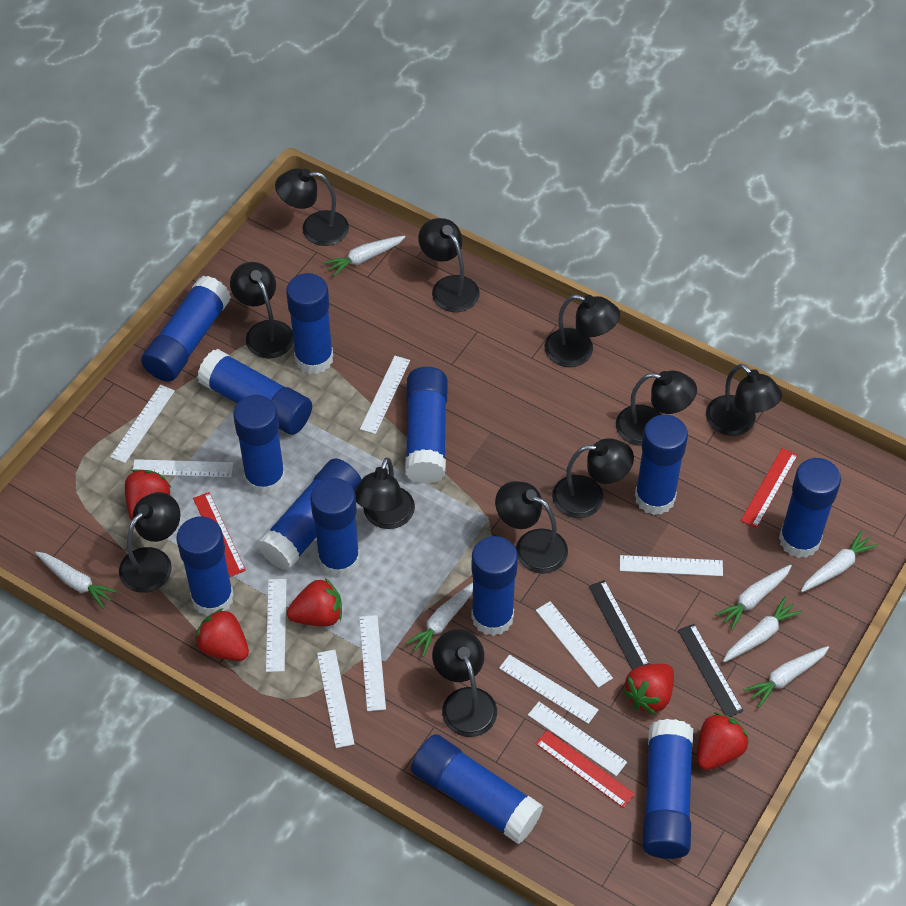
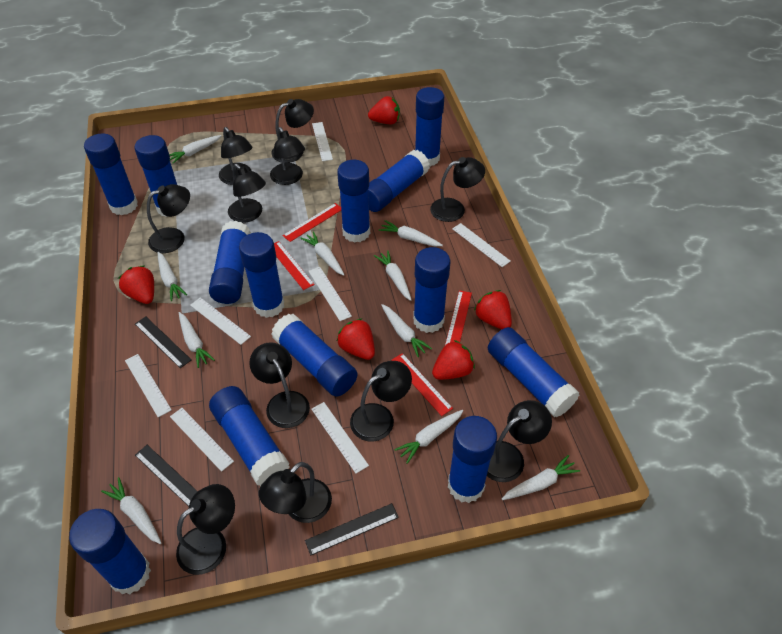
black ruler: [589,580,649,670] [678,624,743,717] = 2 -> [135,316,191,368] [135,445,198,506] [305,503,399,556] = 3
red ruler: [193,492,246,577] [535,730,635,808] [741,448,798,528] = 3 -> [274,241,315,290] [282,203,341,242] [391,353,453,416] [445,290,472,345] = 4
white carrot: [35,552,118,609] [324,236,406,277] [405,583,473,657] [715,564,792,630] [723,596,802,662] [743,646,829,708] [801,530,878,592] = 7 -> [101,477,161,544] [158,252,187,301] [170,135,221,164] [179,312,215,368] [300,231,344,276] [374,250,411,301] [379,220,443,246] [382,304,432,357] [394,410,463,464] [502,455,580,500] = 10
white ruler: [110,385,175,463] [132,459,233,477] [266,579,287,672] [317,650,354,748] [359,615,386,711] [360,356,410,434] [499,655,599,724] [528,702,627,776] [536,601,613,688] [620,555,723,576] = 10 -> [125,354,172,417] [170,408,234,472] [190,297,251,345] [309,267,352,321] [311,402,369,473] [312,122,333,161] [452,223,511,267] = 7

